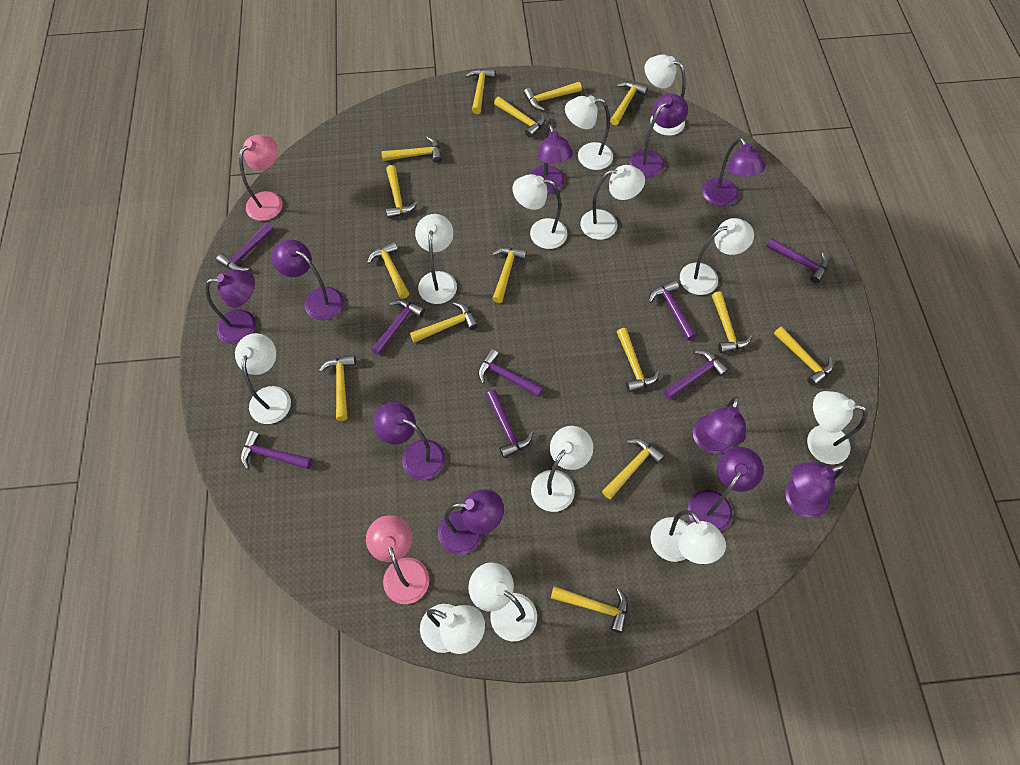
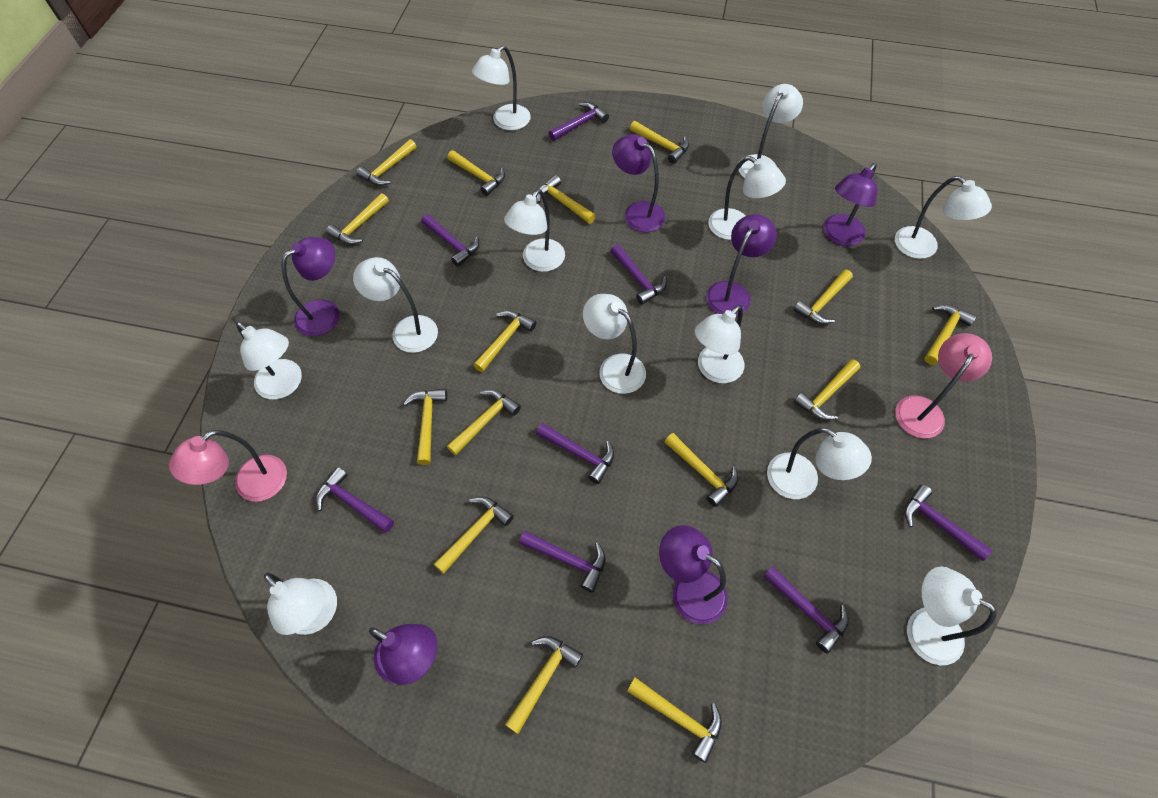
purple lamp: [205,270,256,344] [271,240,344,320] [373,402,445,480] [438,489,504,555] [530,124,573,194] [629,93,688,177] [688,447,764,531] [693,396,746,454] [702,137,766,207] [785,462,845,518] = 10 -> [281,237,340,337] [369,624,437,685] [612,134,665,232] [659,525,728,624] [706,214,777,316] [823,163,877,246] = 6

